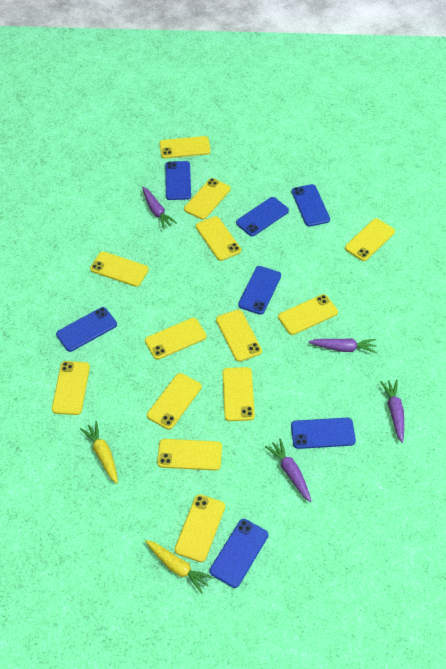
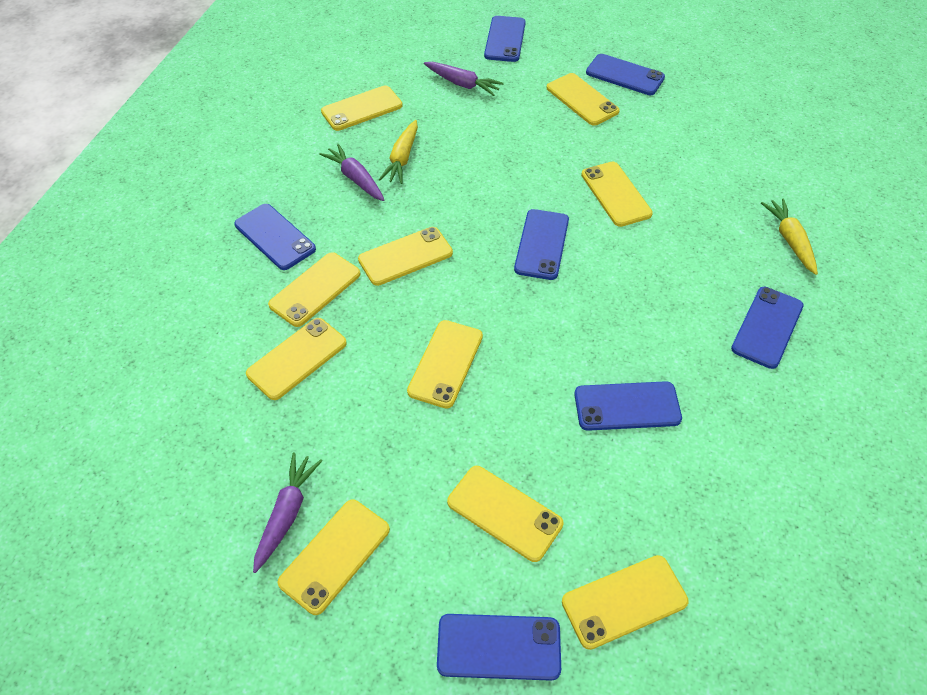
purple carrot: [142,187,177,229] [265,438,312,502] [309,338,377,353] [380,380,404,443] = 4 -> [253,452,322,573] [319,144,384,201] [424,62,504,96] = 3
yellow phone: [52,361,90,415] [90,251,149,287] [145,318,206,360] [147,373,202,430] [157,439,222,471] [159,136,211,158] [175,494,225,562] [184,178,231,220] [196,216,241,261] [216,310,262,362] [223,367,255,421] [278,294,338,335] [345,219,395,261] = 13 -> [246,318,347,400] [268,252,361,327] [278,499,390,615] [321,85,403,131] [358,227,453,286] [407,320,483,409] [447,466,563,562] [547,73,620,126] [562,555,689,650] [581,162,653,227] = 10

